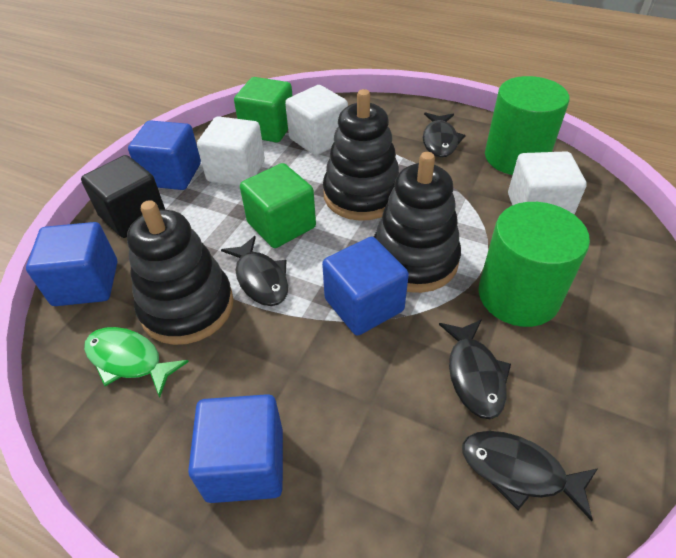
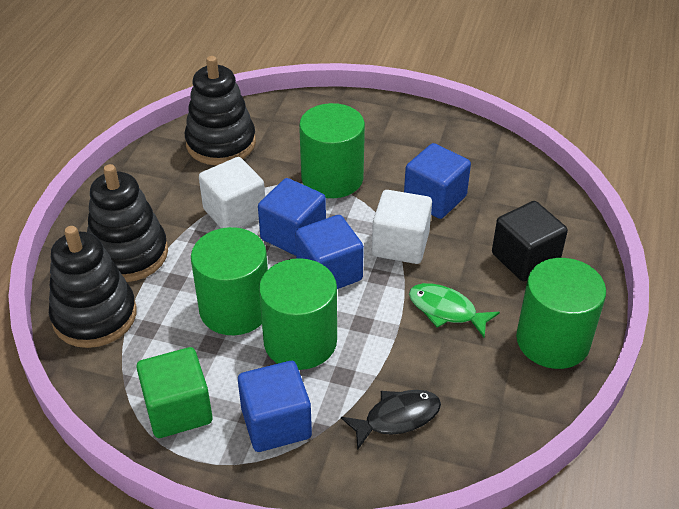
black fish: [221,236,288,306] [423,112,466,157] [439,319,511,419] [462,431,598,521] = 4 -> [341,390,441,450] = 1
green cube: [234,77,293,143] [240,163,316,248] = 2 -> [136,347,212,438] = 1
green cylinder: [479,202,590,327] [485,76,569,175] = 2 -> [191,227,268,335] [259,258,337,370] [299,103,365,198] [516,258,606,369] = 4
white cube: [197,116,265,186] [285,85,348,156] [508,151,587,215] = 3 -> [199,157,265,228] [372,190,432,264] = 2

